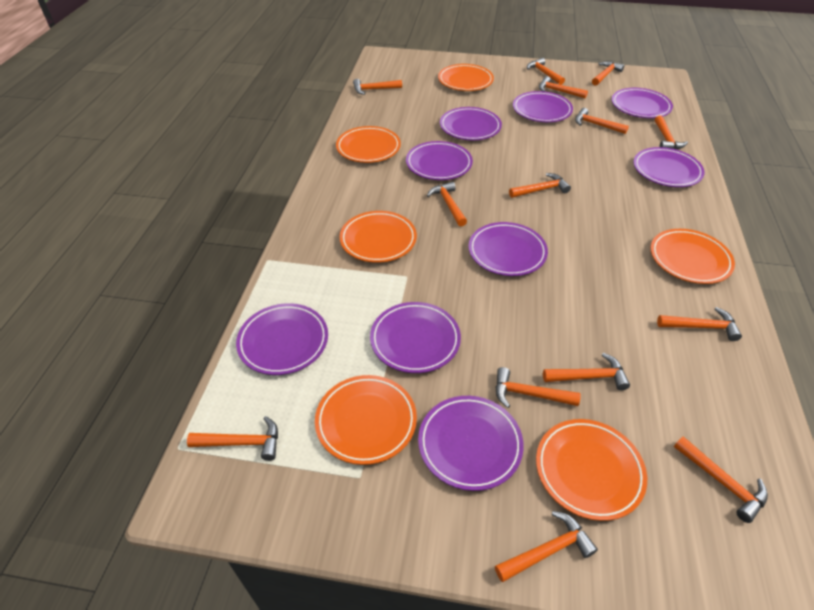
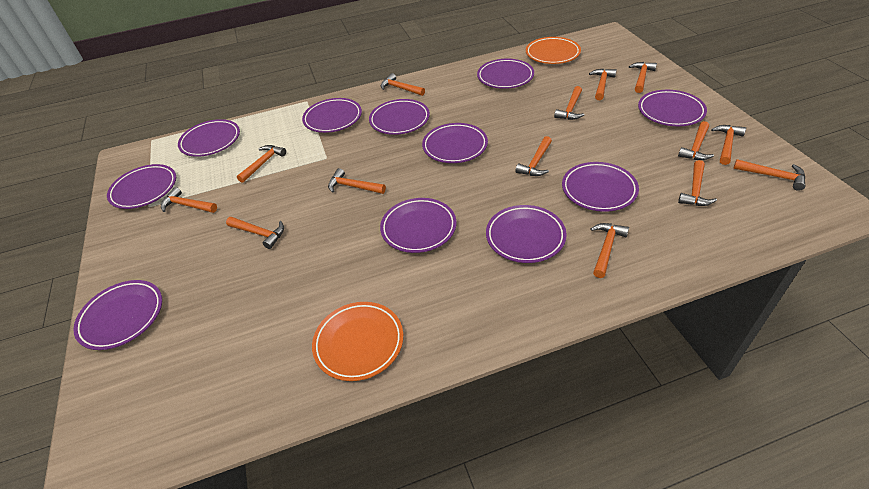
orange plate: [315,375,417,465] [336,126,401,163] [340,211,417,263] [438,64,494,91] [536,419,647,521] [650,229,735,284] = 6 -> [312,302,403,381] [526,37,581,64] = 2
purple plate: [236,303,328,375] [370,302,461,373] [406,141,473,180] [418,396,524,491] [440,107,502,140] [468,222,548,276] [513,91,573,122] [612,88,673,118] [633,147,705,187] = 9 -> [73,280,162,350] [107,164,176,209] [178,119,240,157] [302,98,362,133] [369,99,430,135] [380,198,456,253] [422,123,488,163] [477,59,534,89] [486,205,567,263] [562,162,639,212] [638,90,707,126] = 11

